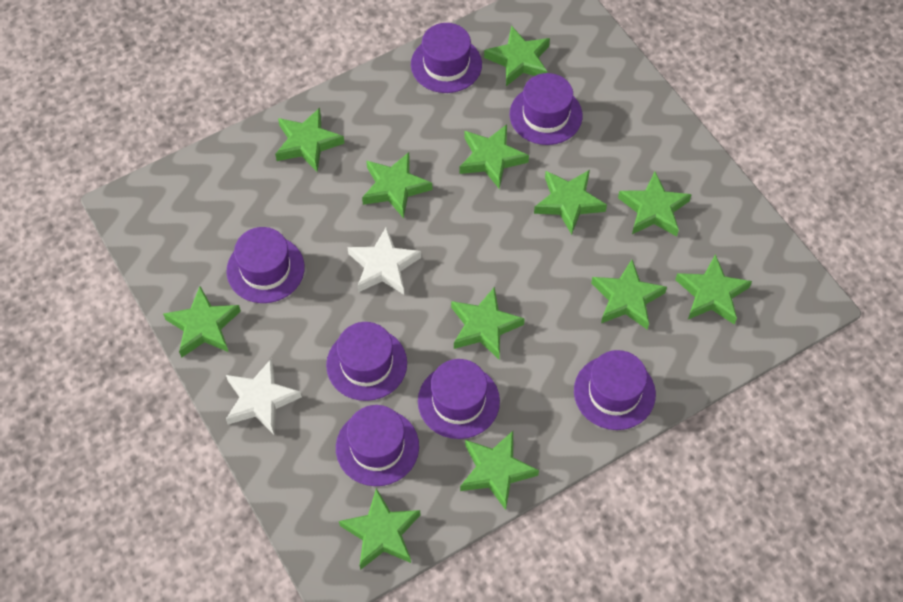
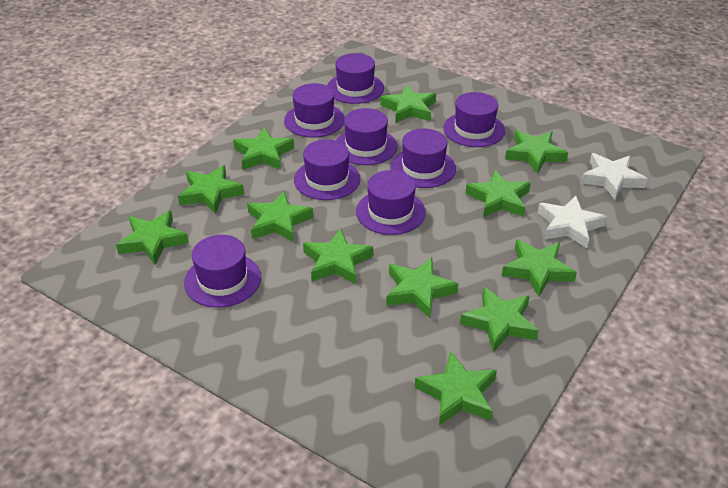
purple hat: [226,227,305,303] [326,322,407,401] [336,405,419,486] [411,23,482,93] [418,359,500,439] [510,73,582,145] [574,350,656,430] = 7 -> [184,235,261,308] [284,83,345,138] [294,139,360,200] [327,53,384,104] [336,108,398,165] [356,170,426,235] [391,129,456,188] [443,92,505,147] = 8

